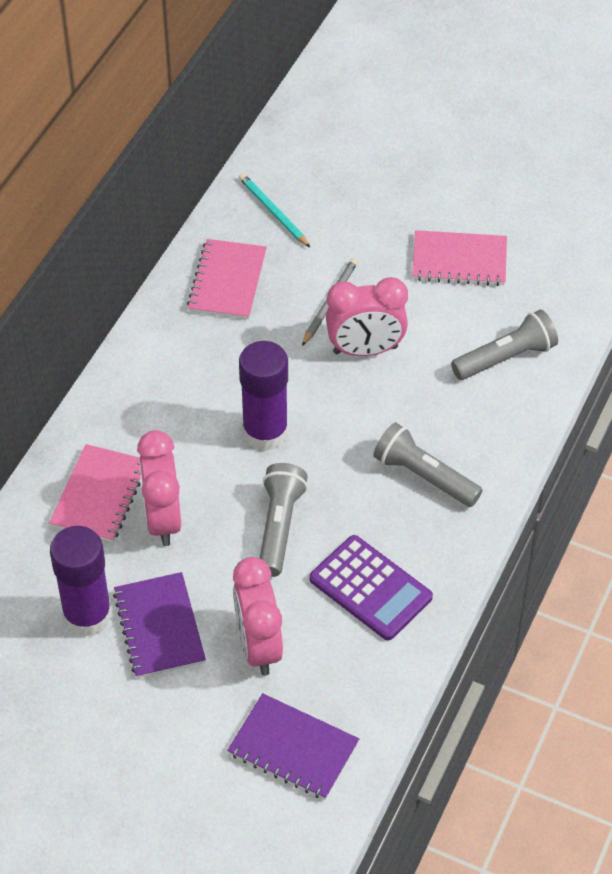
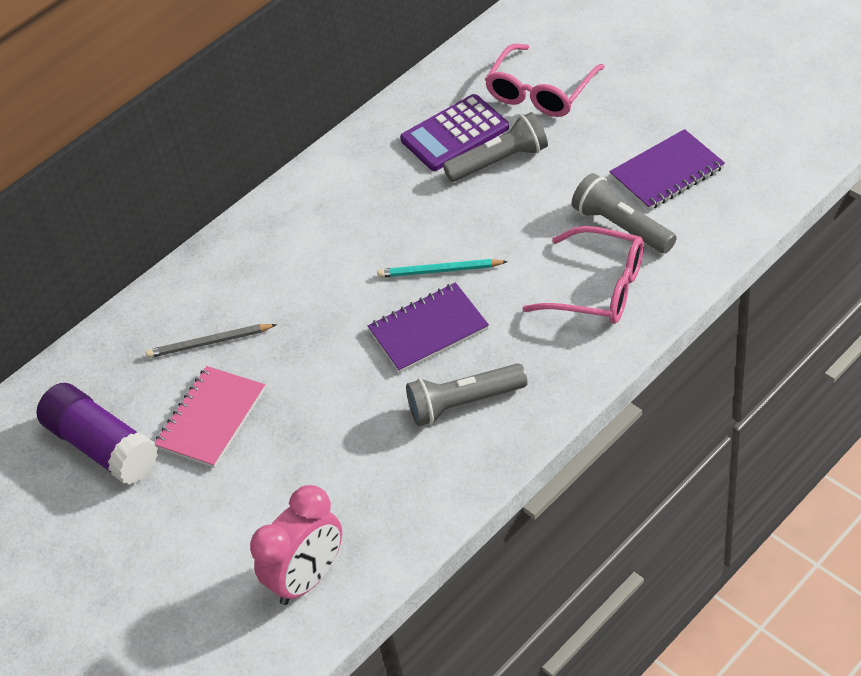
pink clock: [137,430,181,546] [233,557,283,676] [326,277,408,356] = 3 -> [250,485,342,605] = 1
pink glasses: none = 0 -> [485,44,605,117] [522,226,644,324] = 2
pink notebook: [49,444,141,542] [187,239,267,319] [412,230,507,286] = 3 -> [155,366,265,468] = 1
purple glue stick: [50,526,112,637] [239,341,288,451] = 2 -> [36,383,158,485] = 1

